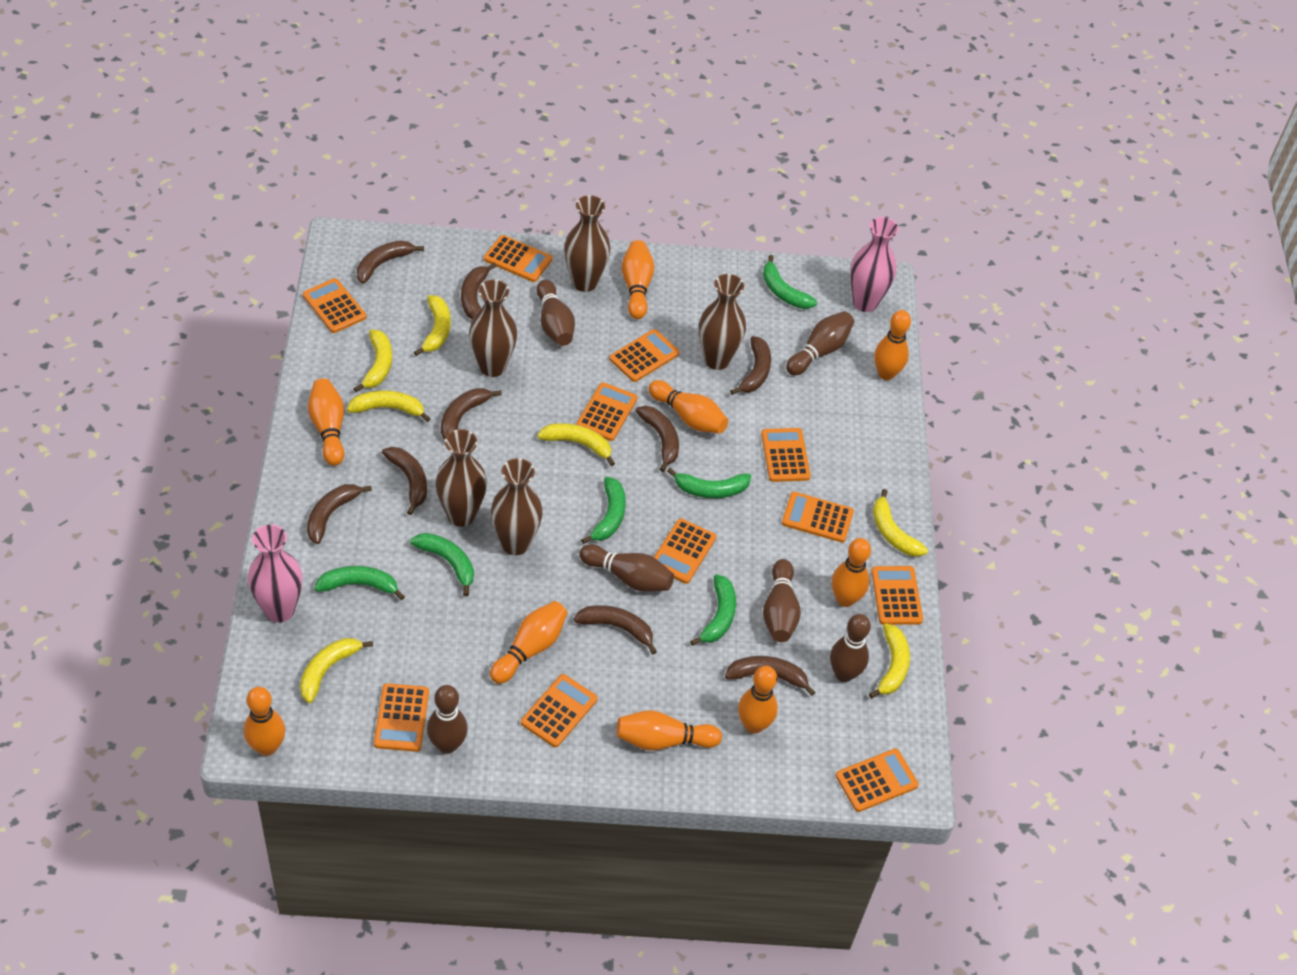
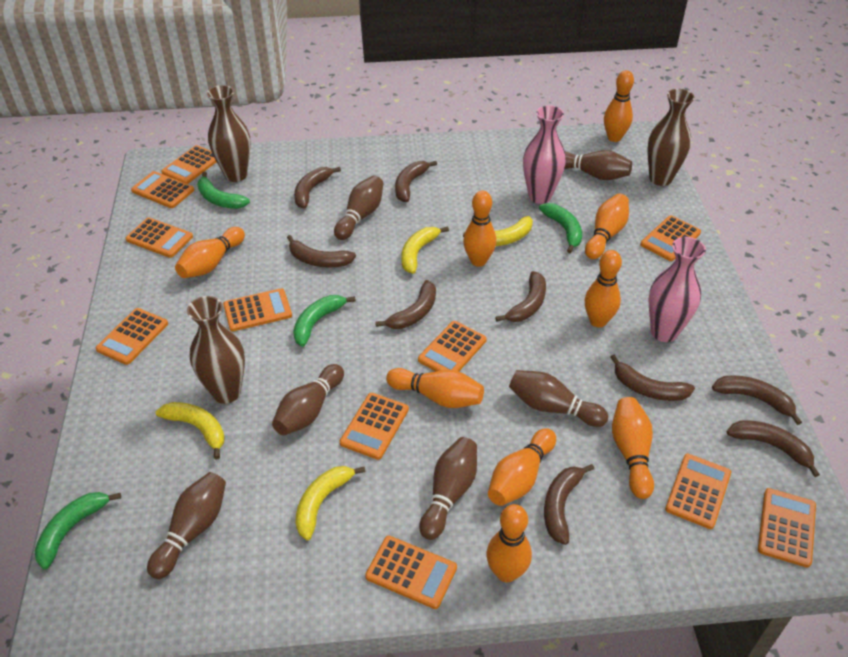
brown vase: [435,429,487,527] [469,280,517,377] [491,458,543,555] [564,195,610,292] [699,274,746,370] = 5 -> [187,296,245,404] [207,85,251,182] [647,89,695,186] = 3
green banana: [315,566,405,600] [410,533,474,596] [581,477,626,544] [667,468,751,498] [690,574,736,646] [763,255,817,309] = 6 -> [34,492,121,570] [197,172,250,209] [293,295,356,347] [539,203,582,253] = 4
yellow banana: [300,638,373,703] [347,390,431,422] [353,330,392,392] [414,295,451,356] [537,423,615,466] [869,624,910,699] [873,489,928,557] = 7 -> [156,402,225,459] [295,466,366,540] [401,226,449,274] [463,216,533,246] = 4

